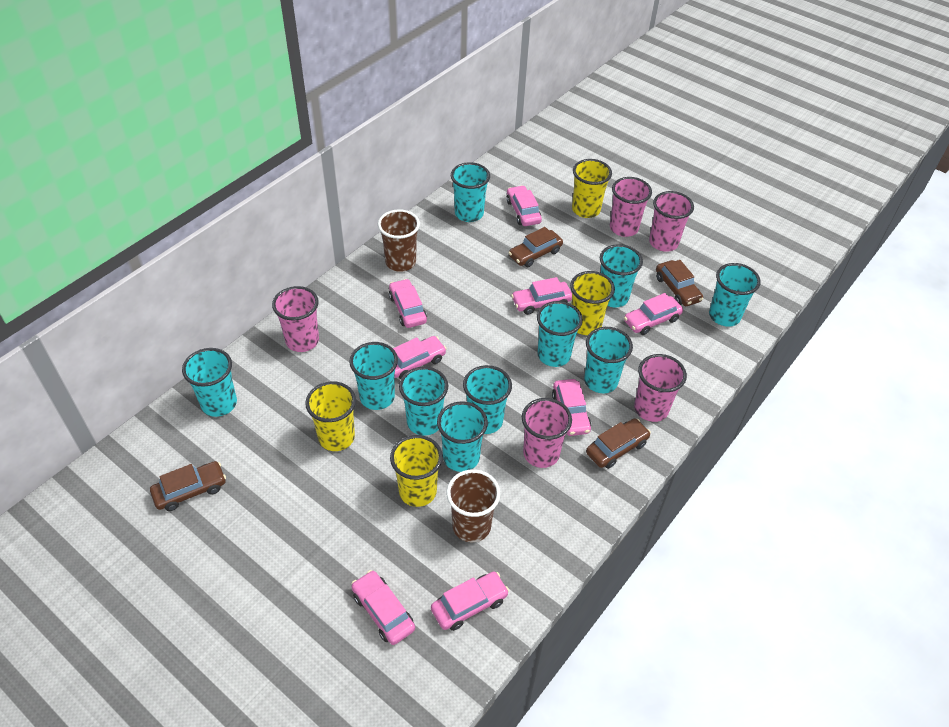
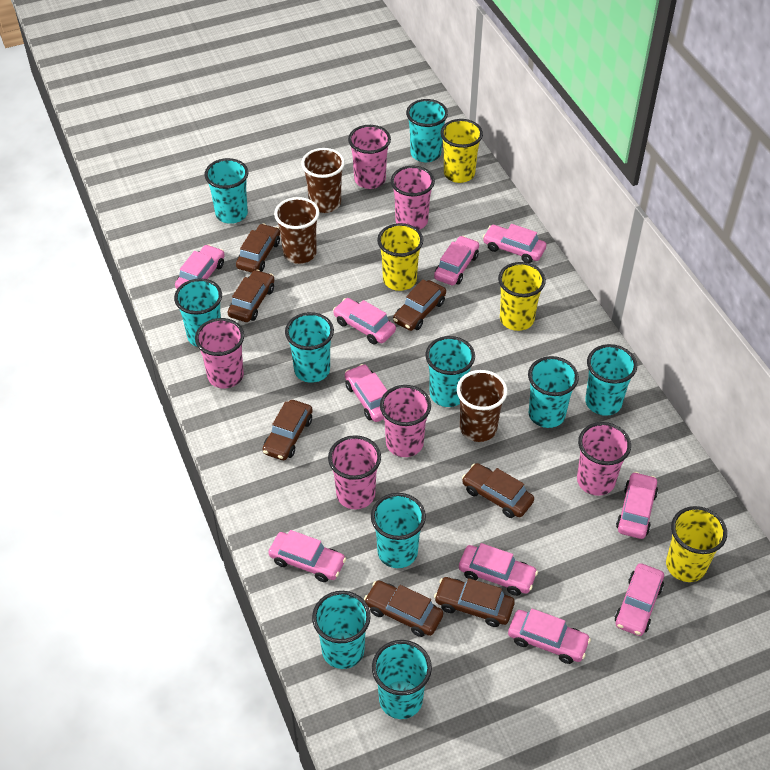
brown car: [150,461,226,511] [509,227,563,267] [586,418,651,469] [656,260,703,306] = 4 -> [228,270,274,322] [236,224,280,273] [262,400,313,460] [364,581,443,637] [393,279,446,331] [434,577,515,627] [462,463,534,518] = 7
brown cup: [378,209,420,272] [447,469,501,542] = 2 -> [274,197,320,264] [301,148,345,213] [457,370,508,442] = 3
pink car: [351,570,415,645] [389,279,427,328] [393,336,447,379] [431,572,509,631] [506,185,542,226] [511,277,572,315] [552,379,591,436] [624,293,683,335] = 8 -> [175,244,225,289] [268,530,346,582] [333,298,396,344] [345,364,387,422] [434,236,479,286] [459,543,538,596] [483,224,546,263] [508,609,591,664] [615,563,664,636] [616,472,658,539] = 10
pink cup: [272,286,319,352] [522,398,572,468] [610,177,652,237] [634,354,687,422] [649,191,694,252] = 5 -> [195,318,244,388] [328,435,381,509] [348,125,391,189] [380,385,431,457] [391,166,435,230] [577,422,631,496] = 6

